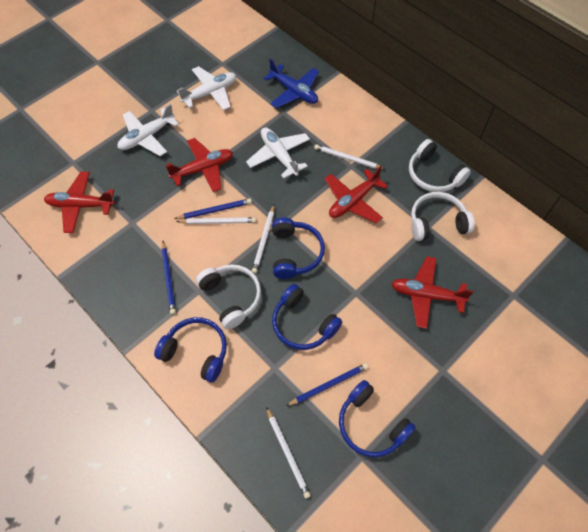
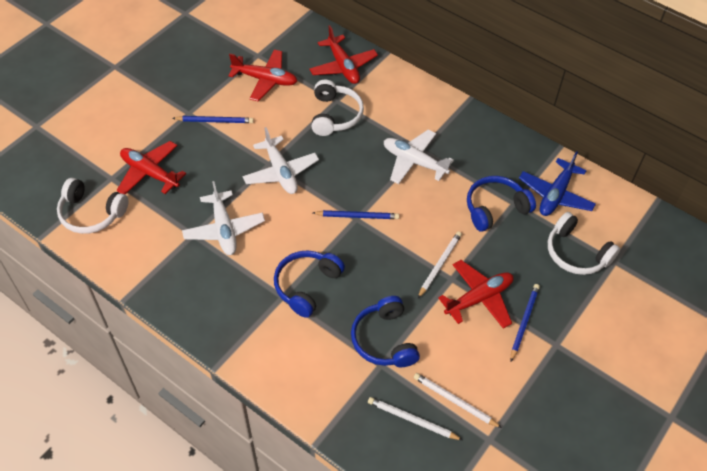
blue headphones: [154,317,227,383] [272,217,325,279] [272,284,342,350] [339,380,416,457] = 4 -> [274,250,345,318] [351,296,420,367] [467,176,536,232] = 3
white pencil: [176,217,256,224] [252,205,274,274] [266,407,311,499] [314,144,385,169] = 4 -> [368,397,463,440] [414,373,502,428] [418,231,462,298] = 3

